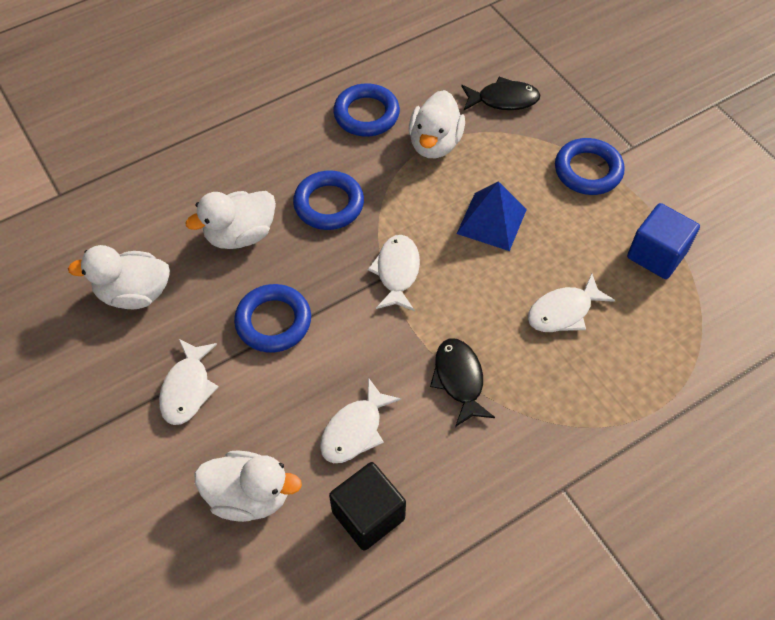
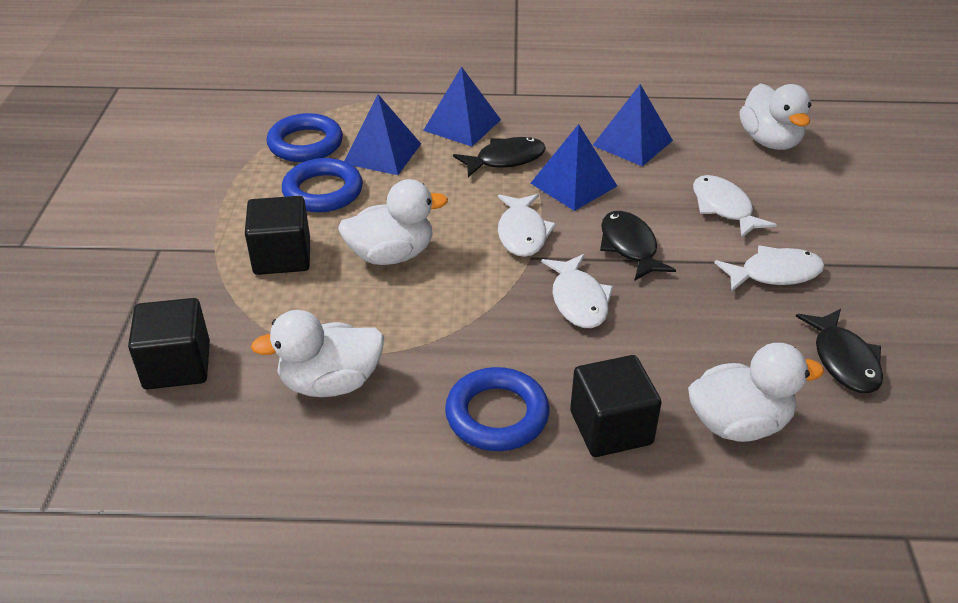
black cube: [329,462,406,551] = 1 -> [128,298,210,389] [245,196,310,275] [570,355,662,457] = 3
black fish: [430,339,495,427] [461,77,540,110] = 2 -> [453,137,546,177] [600,211,676,281] [795,309,883,393] = 3
blue cube: [627,203,700,279] = 1 -> none = 0
blue pyramid: [457,181,527,251] = 1 -> [345,94,421,175] [423,67,501,147] [530,124,617,211] [592,84,673,166] = 4
blue ring: [234,284,311,353] [293,170,364,230] [333,84,400,136] [555,138,625,195] = 4 -> [267,113,343,162] [282,158,363,212] [445,367,549,451] = 3

